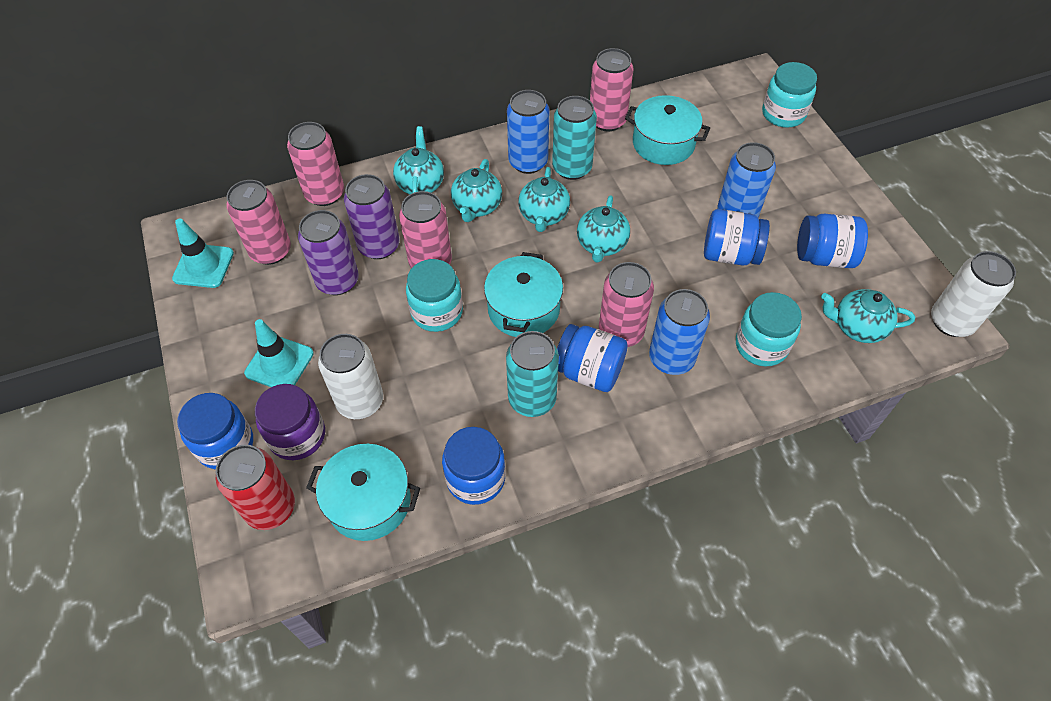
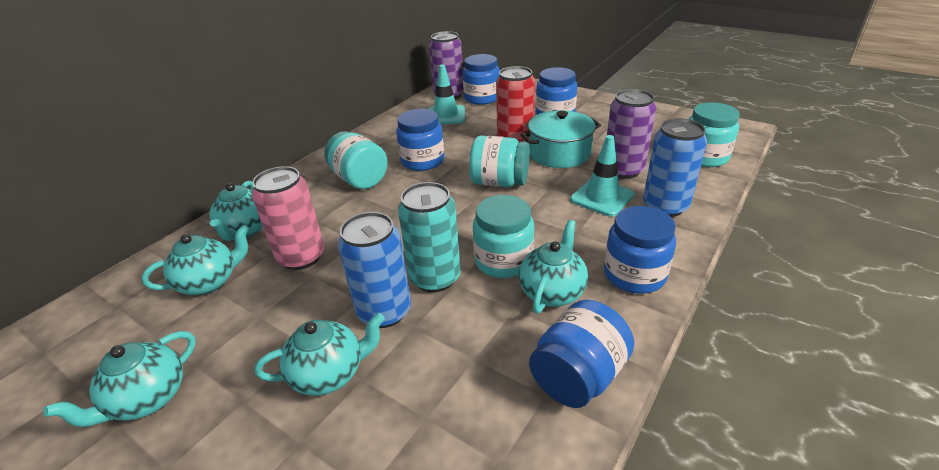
blue can: [507,90,549,174] [649,289,710,375] [717,142,776,218] = 3 -> [338,212,411,328] [643,118,707,217] = 2
pink can: [226,180,291,265] [287,122,344,206] [399,191,452,269] [590,48,634,131] [599,262,654,347] = 5 -> [252,166,324,270] = 1
purple jar: [255,384,325,460] = 1 -> none = 0
turquoise can: [506,331,559,417] [552,96,597,180] = 2 -> [398,182,461,292] = 1
turquoise jar: [406,259,463,332] [736,292,802,366] [762,62,817,128] = 3 -> [325,131,388,189] [469,135,530,187] [473,195,534,278] [689,102,740,167] = 4
turquoise pot: [306,444,420,541] [484,252,563,337] [625,95,710,165] = 3 -> [521,110,601,168] = 1
white can: [318,334,383,419] [931,251,1016,337] = 2 -> none = 0

